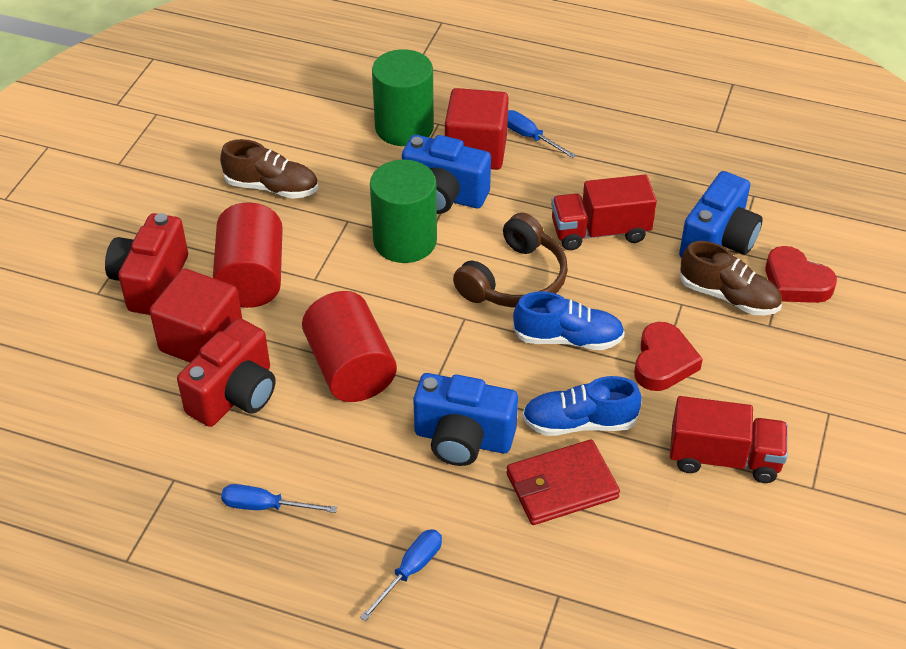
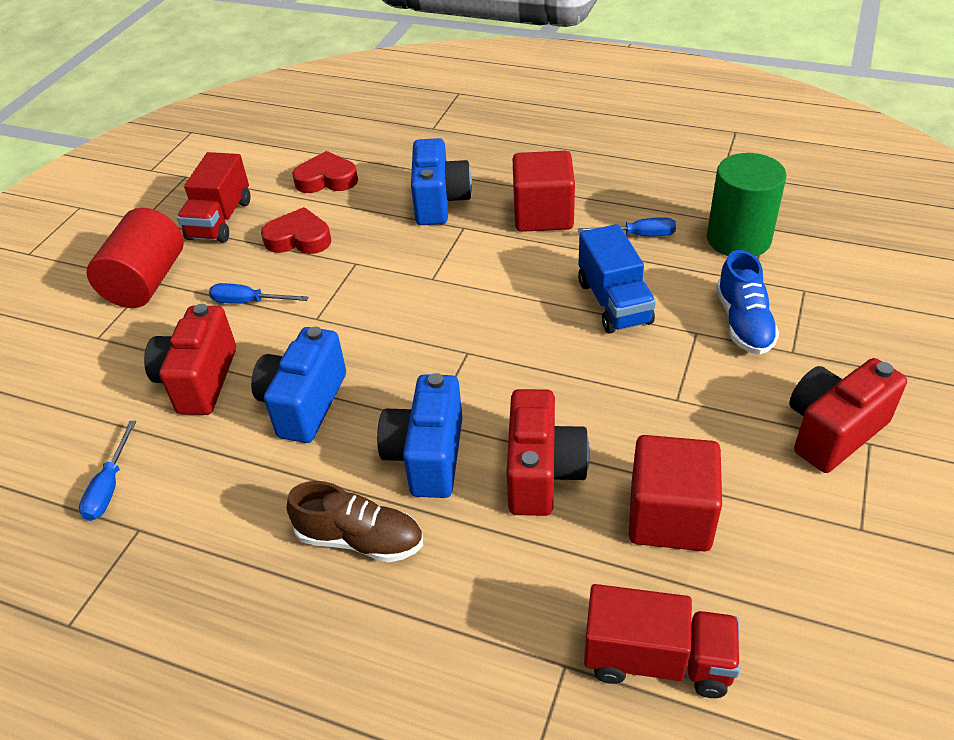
blue shoe: [513,291,625,350] [522,376,642,436] = 2 -> [716,250,779,355] = 1
blue truck: none = 0 -> [578,224,656,333] = 1
brown headphones: [453,213,568,307] = 1 -> none = 0
brown shoe: [220,139,318,199] [680,241,782,316] = 2 -> [287,481,423,562] = 1
green cylinder: [370,160,437,263] [372,49,434,146] = 2 -> [707,153,787,257] = 1
red camera: [105,213,188,315] [177,318,275,427] = 2 -> [144,304,236,415] [506,389,590,516] [789,358,907,473] = 3
red cylinder: [213,202,283,308] [302,291,397,402] = 2 -> [87,208,184,308] = 1
red wallet: [506,439,620,525] = 1 -> none = 0

